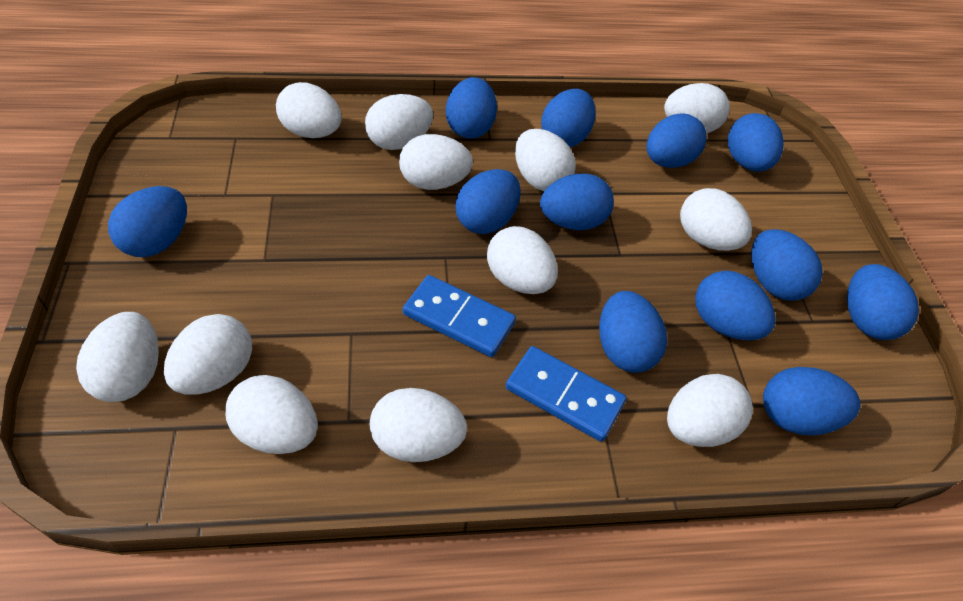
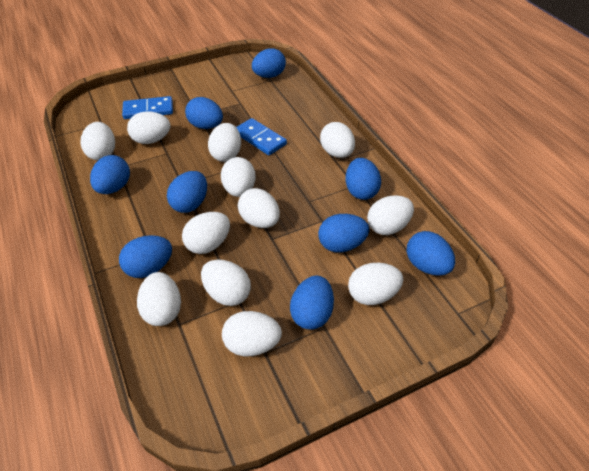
blue egg: [108,186,187,257] [446,77,497,139] [455,169,521,234] [540,174,614,230] [541,89,596,147] [599,291,667,373] [646,113,707,168] [695,270,776,340] [728,113,784,172] [751,229,823,301] [763,367,861,435] [847,264,919,340] = 12 -> [90,155,130,194] [119,235,172,278] [167,171,207,213] [185,97,223,129] [252,48,286,78] [290,276,334,330] [318,214,369,253] [346,158,381,200] [407,231,455,276] = 9

